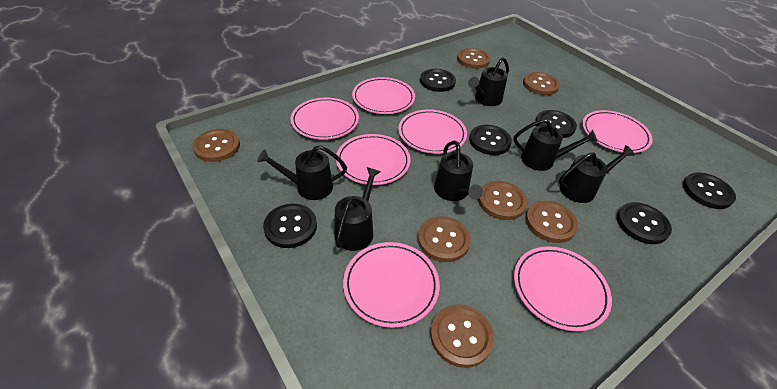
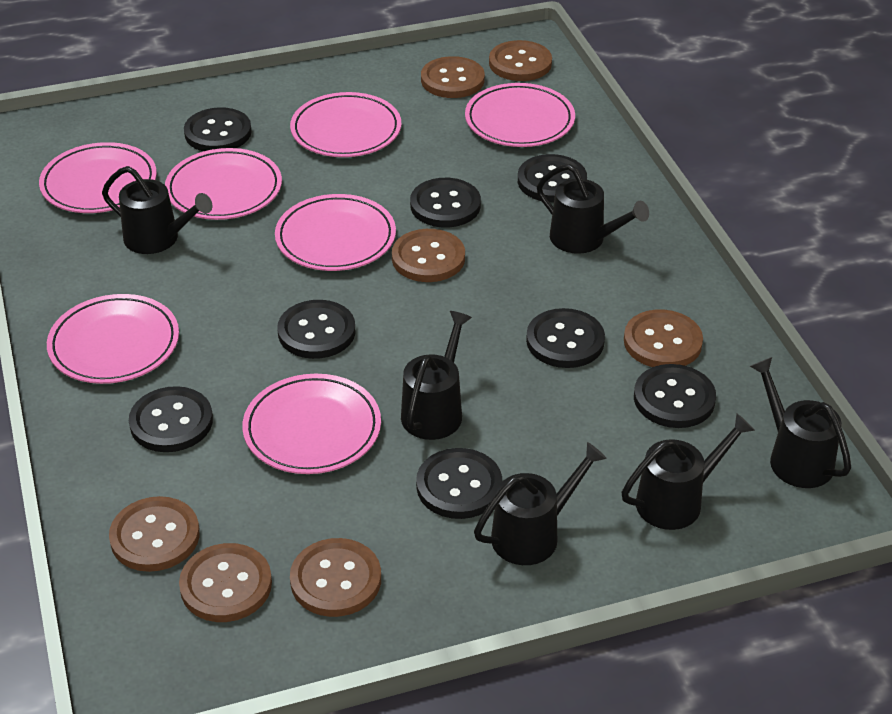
black button: [263,204,317,248] [420,69,456,92] [469,125,512,155] [535,110,577,138] [617,202,672,244] [683,173,736,209] = 6 -> [129,386,213,452] [184,107,252,151] [277,300,355,359] [410,178,481,228] [416,448,502,519] [518,154,587,203] [526,308,605,368] [634,364,716,428] = 8

